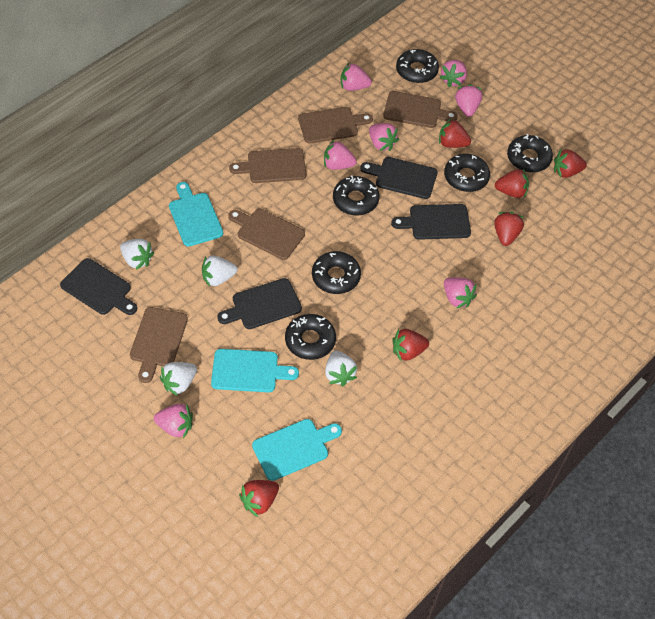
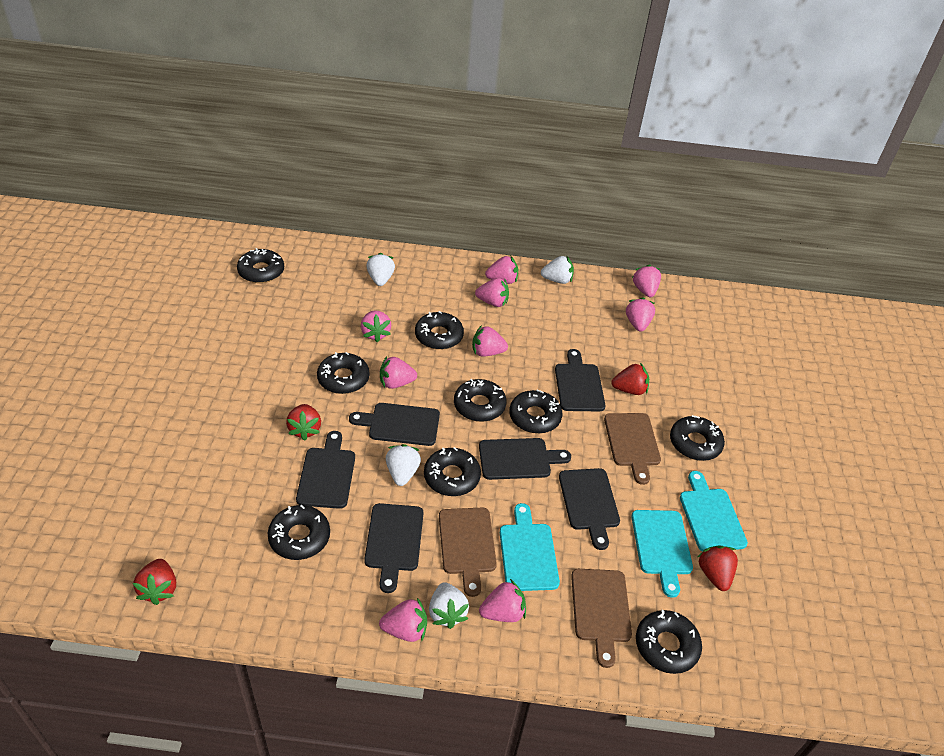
black cutting board: [60,258,137,315] [217,278,302,329] [360,157,438,199] [391,204,471,240] = 4 -> [296,431,355,509] [349,403,440,446] [364,503,424,593] [479,438,571,480] [555,349,605,411] [559,468,620,550] = 6
black donut: [285,314,336,360] [312,251,361,294] [333,176,379,216] [396,49,439,83] [444,154,490,192] [507,134,553,172] = 6 -> [237,248,284,283] [268,505,330,560] [317,352,369,394] [415,311,464,350] [424,447,481,496] [454,379,506,422] [509,389,562,434] [636,610,702,674] [670,415,725,461] = 9
brown cutting board: [130,307,188,383] [228,209,305,260] [229,148,306,183] [298,107,373,144] [383,91,458,128] = 5 -> [439,508,497,597] [571,569,632,668] [604,413,661,485] = 3
pink strawberry: [154,404,193,438] [324,140,357,170] [341,63,372,91] [369,123,399,151] [439,60,467,87] [444,277,477,309] [455,84,482,117] = 7 -> [361,310,391,343] [379,598,427,642] [380,356,417,389] [472,325,508,357] [475,278,509,307] [479,579,526,622] [485,256,518,284] [626,297,655,332] [632,264,661,297] = 9
red strawberry: [239,480,279,517] [392,329,429,361] [439,119,471,148] [494,212,524,246] [495,169,529,198] [554,149,587,178] = 6 -> [133,559,176,605] [286,404,321,441] [611,363,649,395] [698,546,738,591] = 4

